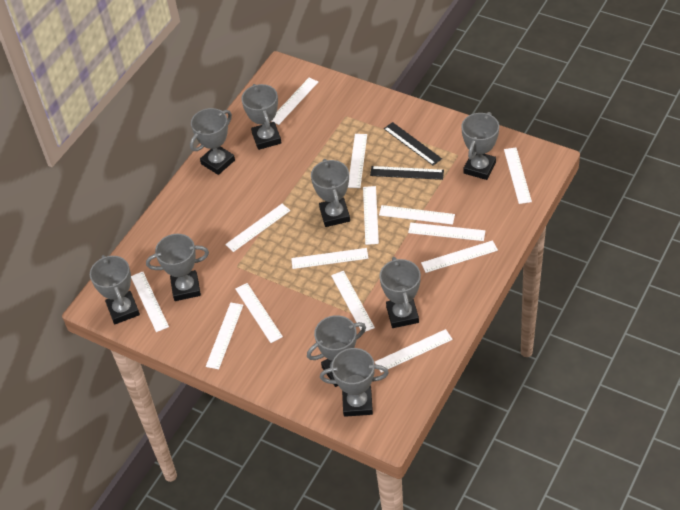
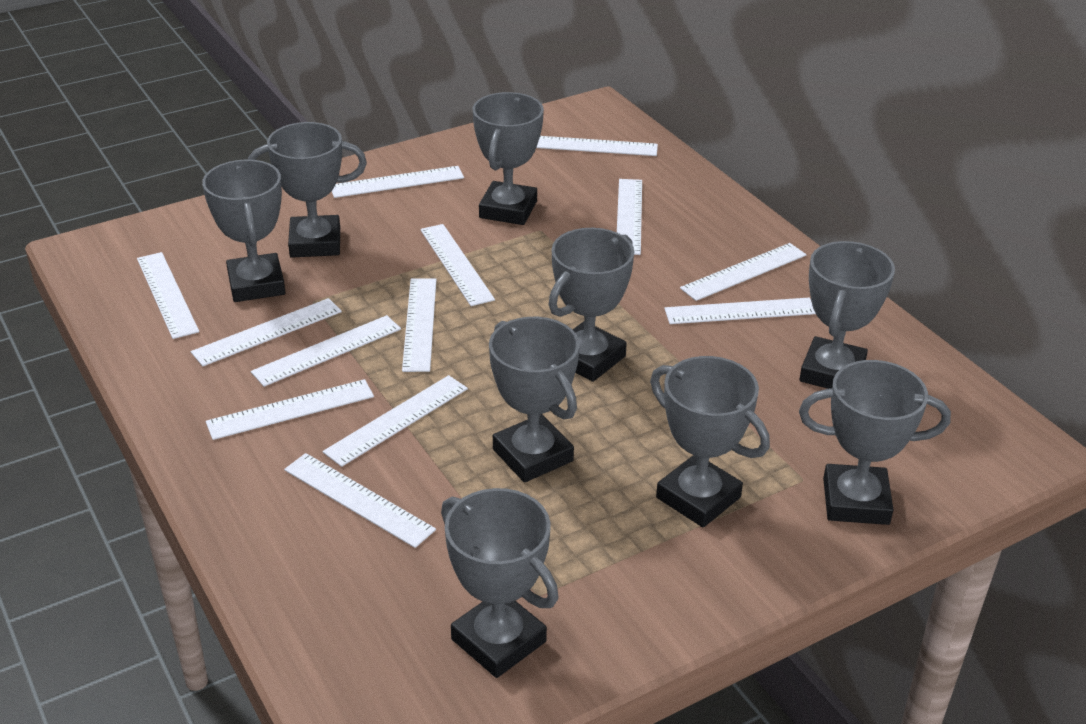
black ruler: [370,166,444,180] [384,122,442,166] = 2 -> none = 0
white ruler: [131,272,169,332] [206,303,243,369] [225,204,290,252] [235,283,283,343] [271,78,318,125] [291,248,368,269] [331,271,375,332] [348,134,367,188] [363,186,379,245] [375,329,453,373] [379,205,455,225] [408,223,485,241] [421,240,498,273] [504,147,532,204] = 14 -> [137,252,199,339] [191,298,342,366] [206,379,374,440] [251,315,401,387] [284,453,436,548] [323,375,468,467] [332,166,464,198] [402,278,436,372] [420,224,495,306] [536,136,658,156] [617,179,642,255] [664,298,816,324] [680,243,806,301] = 13

